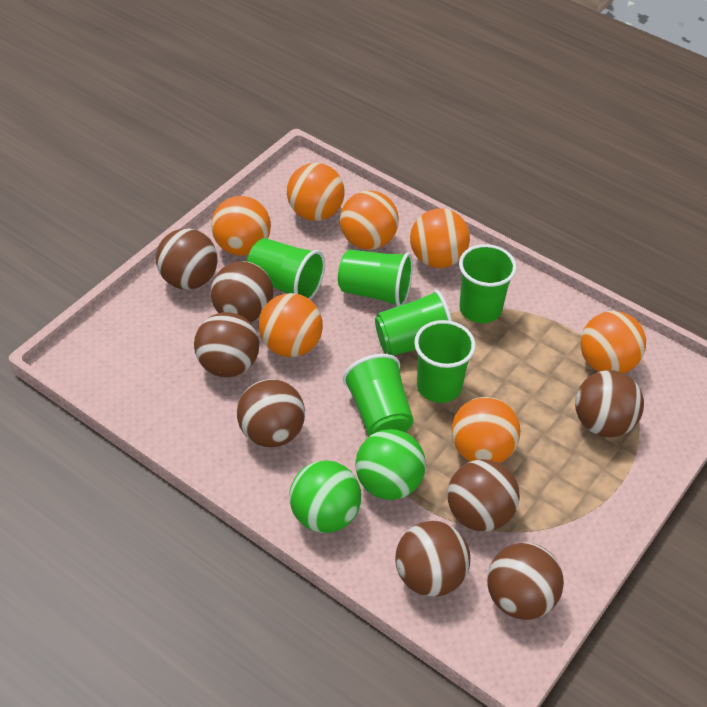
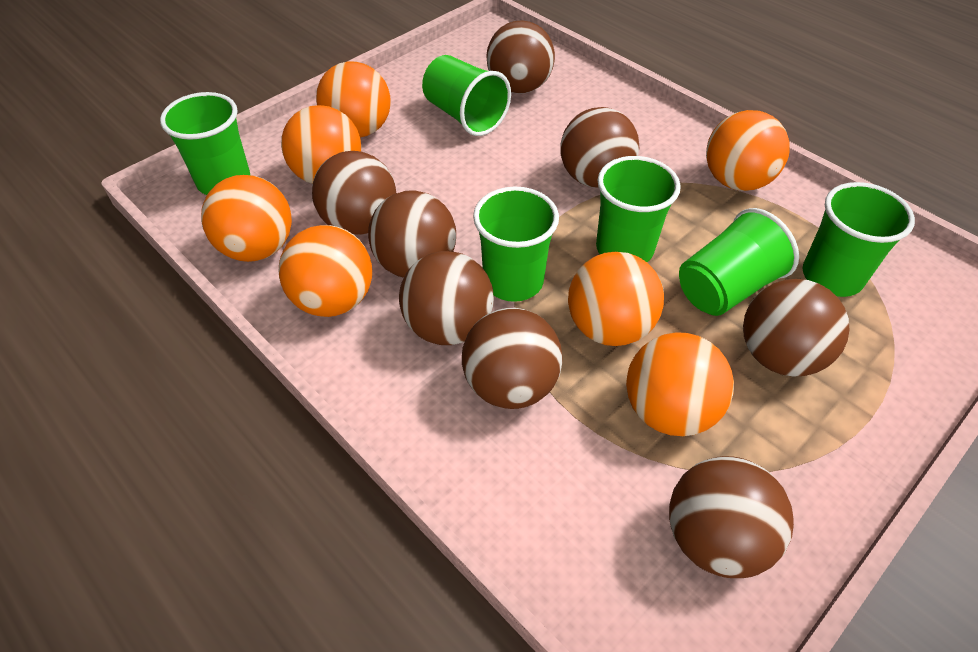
green ball: [289,460,361,533] [355,429,426,500] = 2 -> none = 0

